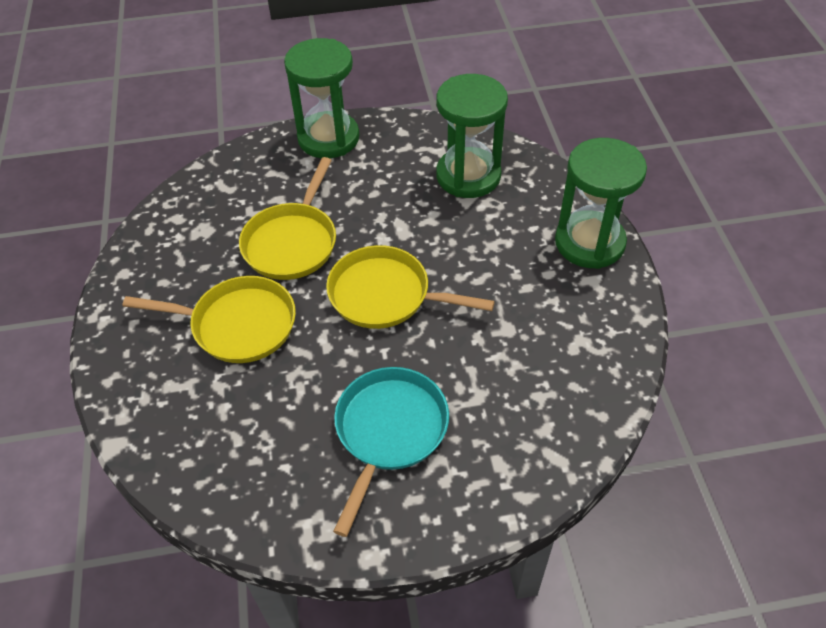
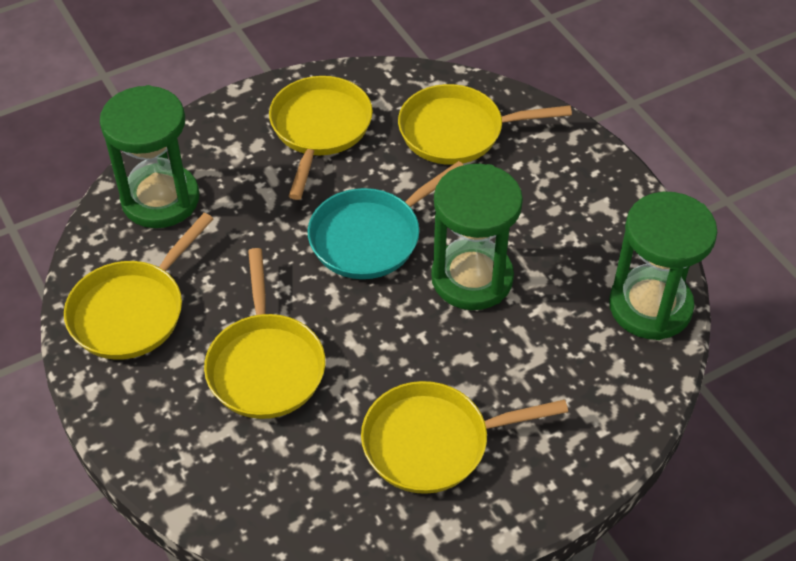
yellow pan: [123,276,296,363] [239,157,336,280] [326,245,495,329] = 3 -> [64,213,213,360] [204,248,325,419] [269,76,373,200] [361,381,568,494] [398,84,572,165] = 5

